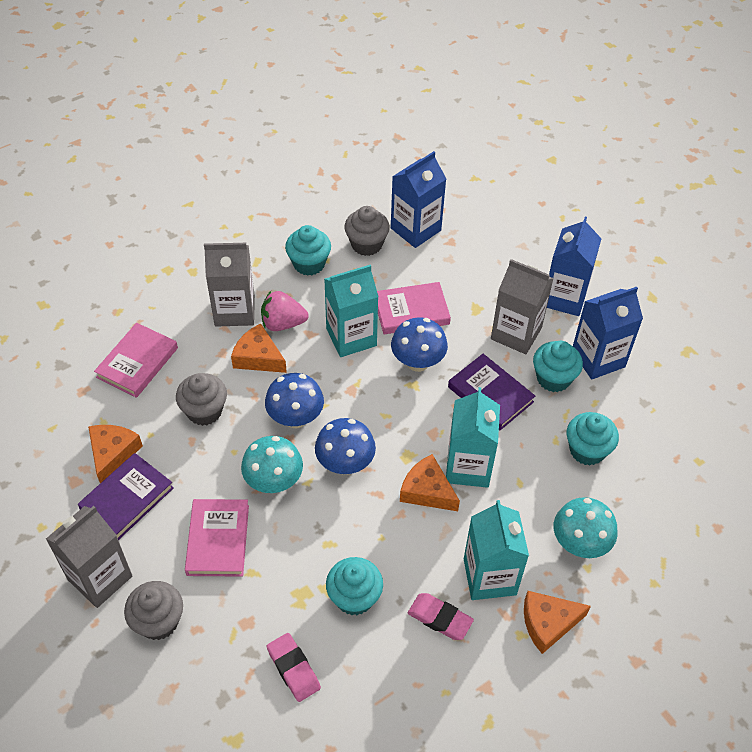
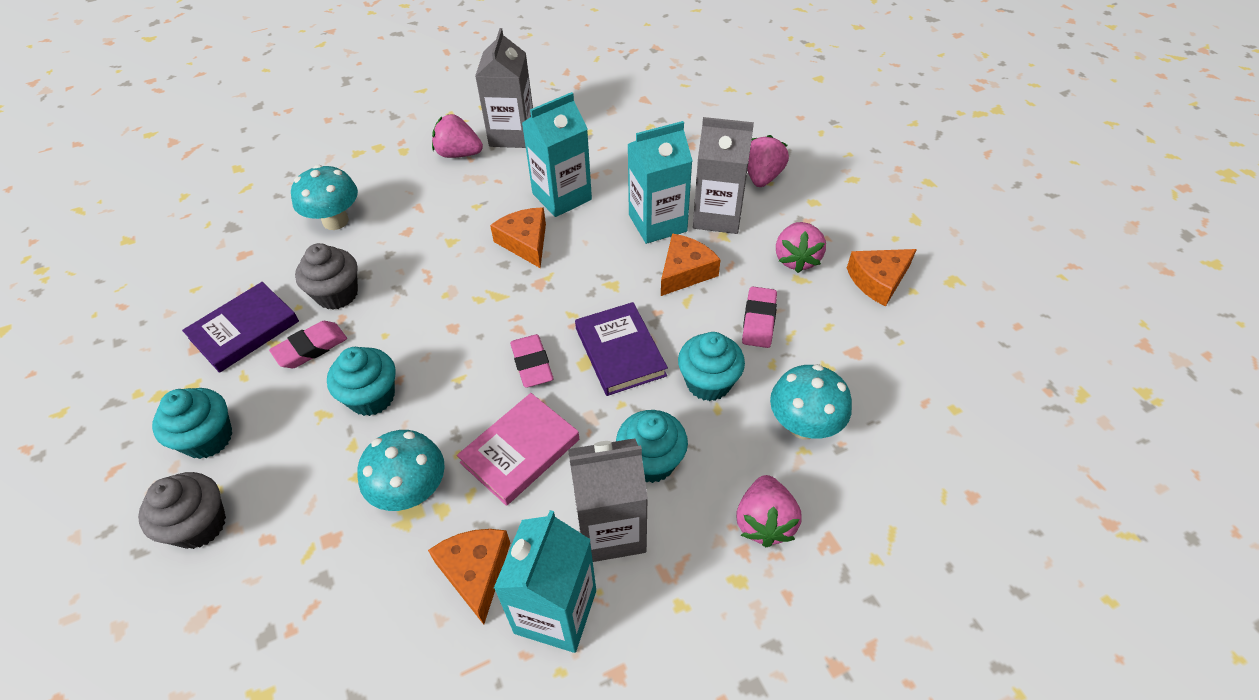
blue carton: [391,151,446,248] [547,217,602,316] [573,287,643,380] = 3 -> none = 0
blue mushroom: [265,373,324,428] [315,418,376,475] [391,317,448,372] = 3 -> none = 0
grey cupcake: [124,581,183,640] [176,373,227,426] [345,206,390,256] = 3 -> [138,472,226,549] [295,243,358,310] = 2
pink book: [94,323,178,398] [185,499,249,577] [377,282,451,334] = 3 -> [457,393,579,506] = 1
pink eraser: [267,633,321,702] [408,593,474,640] = 2 -> [269,321,347,368] [510,334,553,388] [742,286,777,348] = 3
pink strawberry: [261,291,309,331] = 1 -> [432,114,483,158] [736,475,802,547] [747,135,789,187] [776,222,826,273] = 4
turquoise mushroom: [241,436,303,493] [554,497,618,558] = 2 -> [291,165,358,230] [357,430,445,511] [770,364,852,439] = 3

